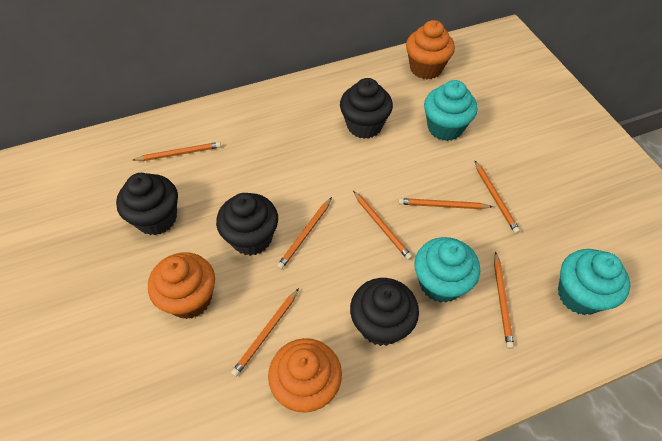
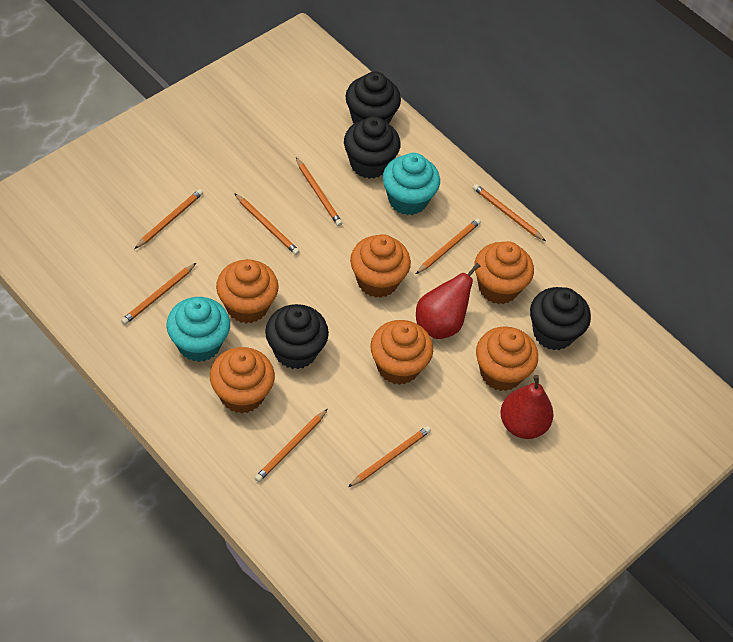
orange cupcake: [148,252,215,319] [268,338,342,412] [406,20,455,79] = 3 -> [210,347,275,413] [216,259,279,323] [350,234,411,298] [370,320,433,385] [474,241,534,304] [476,326,538,391] = 6
orange pencil: [133,142,221,161] [231,288,299,377] [277,197,332,270] [353,191,413,260] [398,198,493,209] [474,160,520,234] [494,251,514,349] = 7 -> [121,263,196,325] [134,189,203,249] [234,193,300,255] [255,409,328,482] [296,157,342,226] [348,426,431,487] [416,218,481,274] [473,184,546,241] = 8
red pear: none = 0 -> [416,263,480,339] [500,375,554,439] = 2
turquoise cupcake: [414,237,480,303] [424,80,478,141] [558,249,630,315] = 3 -> [166,297,230,362] [383,153,440,215] = 2

